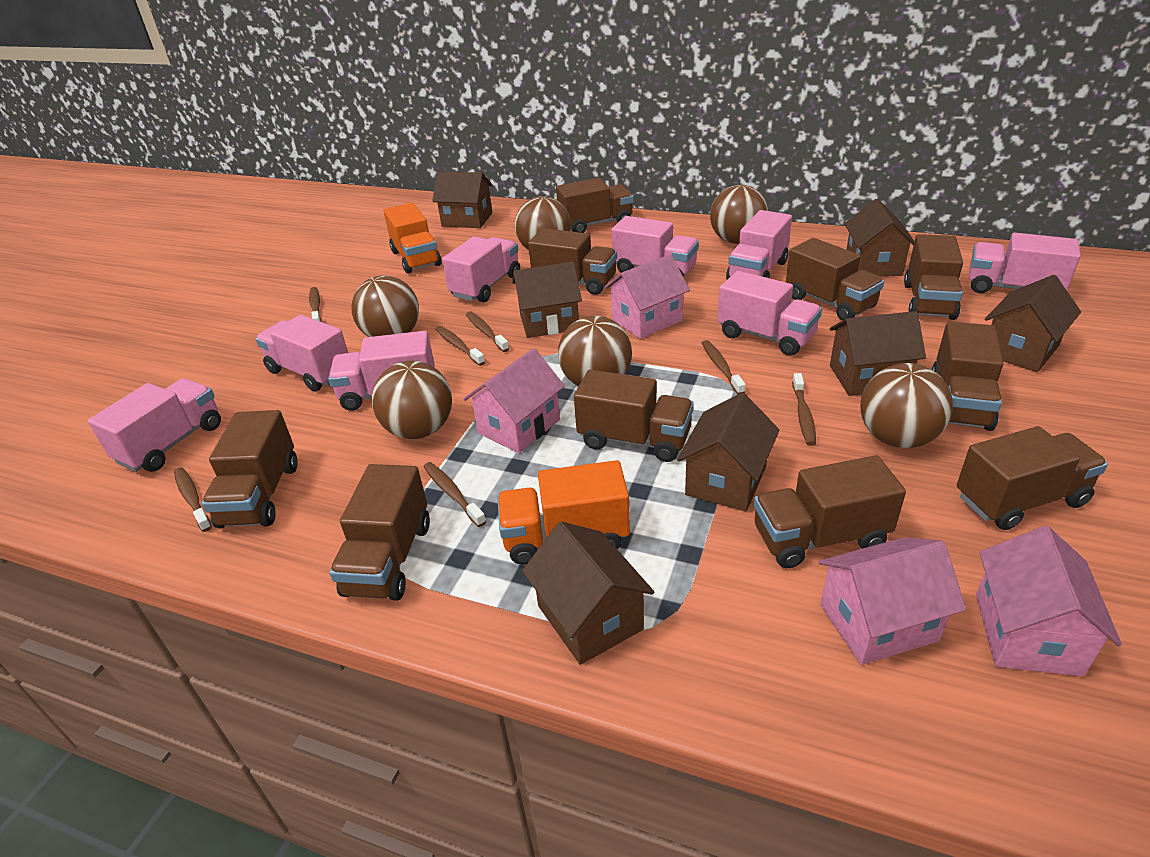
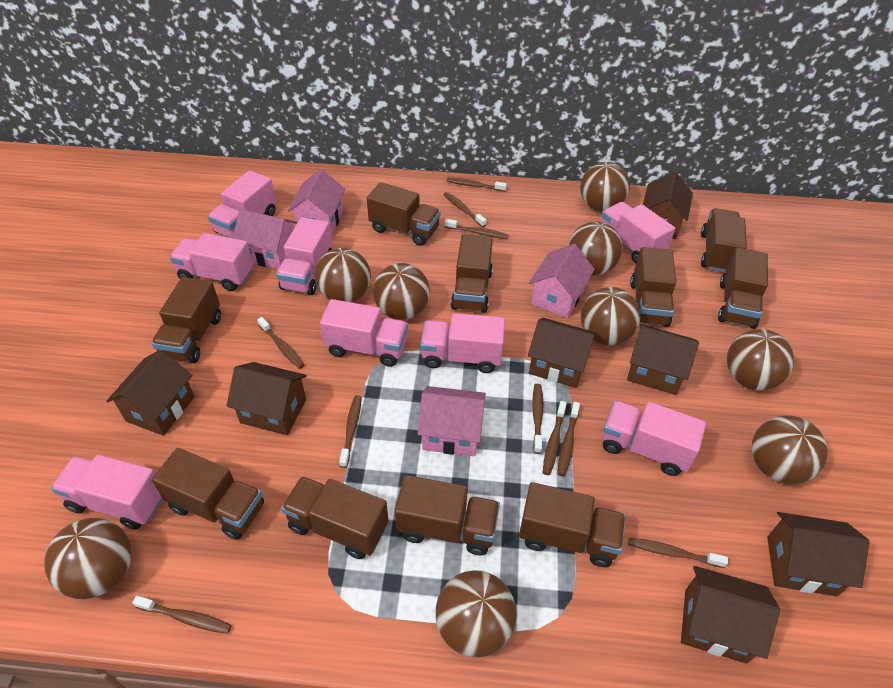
brown ball: [351,275,419,337] [372,360,452,439] [515,196,571,250] [558,316,632,386] [710,185,768,244] [860,363,953,448] = 6 -> [44,518,132,599] [314,248,371,302] [373,263,430,320] [436,570,517,657] [568,222,622,275] [580,162,630,212] [581,287,641,345] [727,329,794,391] [752,415,828,484] = 9
brown toothbrush: [174,467,212,532] [309,287,321,322] [424,462,486,527] [435,326,485,366] [466,312,509,352] [702,340,746,394] [792,373,816,446] = 7 -> [132,596,231,634] [257,317,304,369] [339,395,361,468] [443,192,486,227] [444,219,508,239] [446,178,507,192] [532,384,543,454] [543,401,567,475] [558,402,580,476] [628,538,728,568] = 10
orange truck: [383,203,441,274] [497,460,630,565] = 2 -> none = 0

